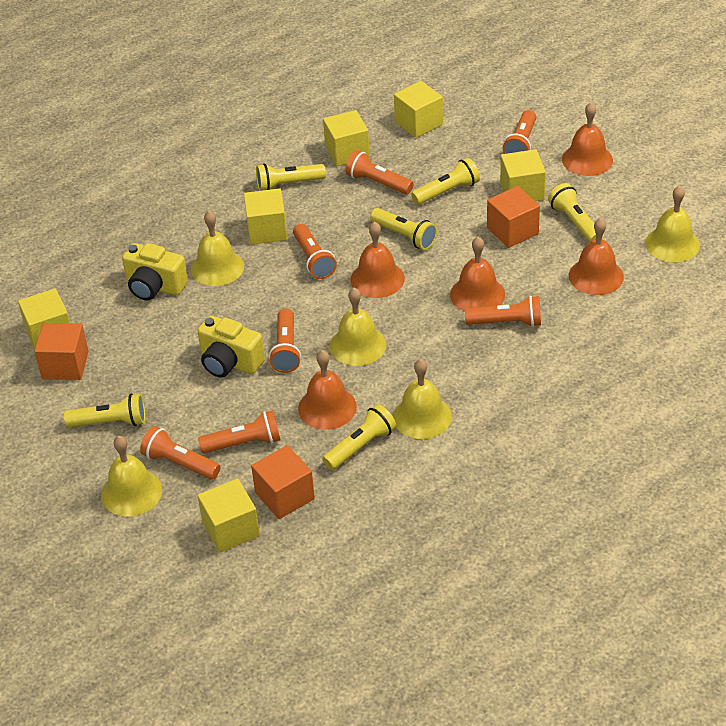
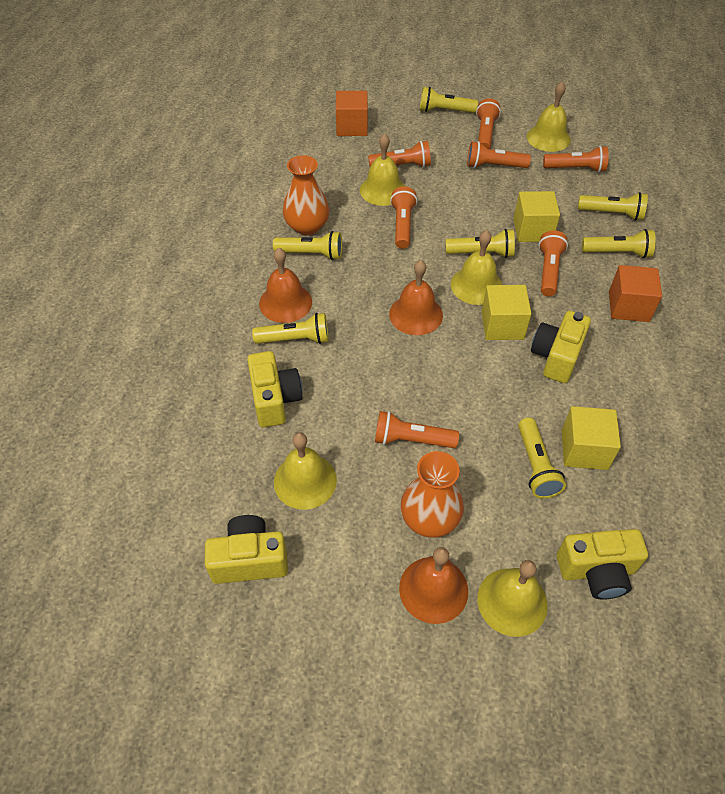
orange bell: [298,350,357,430] [350,221,405,298] [450,237,505,311] [562,102,613,176] [569,218,624,295] = 5 -> [259,248,312,323] [389,260,443,335] [399,547,468,624] = 3
orange cube: [34,323,89,380] [251,445,315,519] [487,186,540,248] = 3 -> [336,91,368,136] [609,265,662,322] = 2
orange vase: none = 0 -> [283,155,329,235] [401,451,464,538] = 2
yellow camera: [122,243,188,301] [197,315,265,378] = 2 -> [205,515,288,584] [247,351,303,427] [531,311,591,383] [557,529,648,600] = 4
yellow cube: [18,288,70,349] [197,479,260,552] [244,188,287,245] [323,110,370,166] [394,81,443,138] [500,149,546,201] = 6 -> [482,285,532,340] [513,191,560,242] [562,406,621,470] = 3
yellow flashlight: [64,393,146,427] [256,163,326,191] [322,404,396,470] [370,208,437,250] [411,158,480,205] [548,183,596,242] = 6 -> [252,313,329,344] [273,231,342,260] [420,87,478,113] [446,229,515,258] [518,418,566,498] [578,192,648,221] [582,229,656,258] = 7

